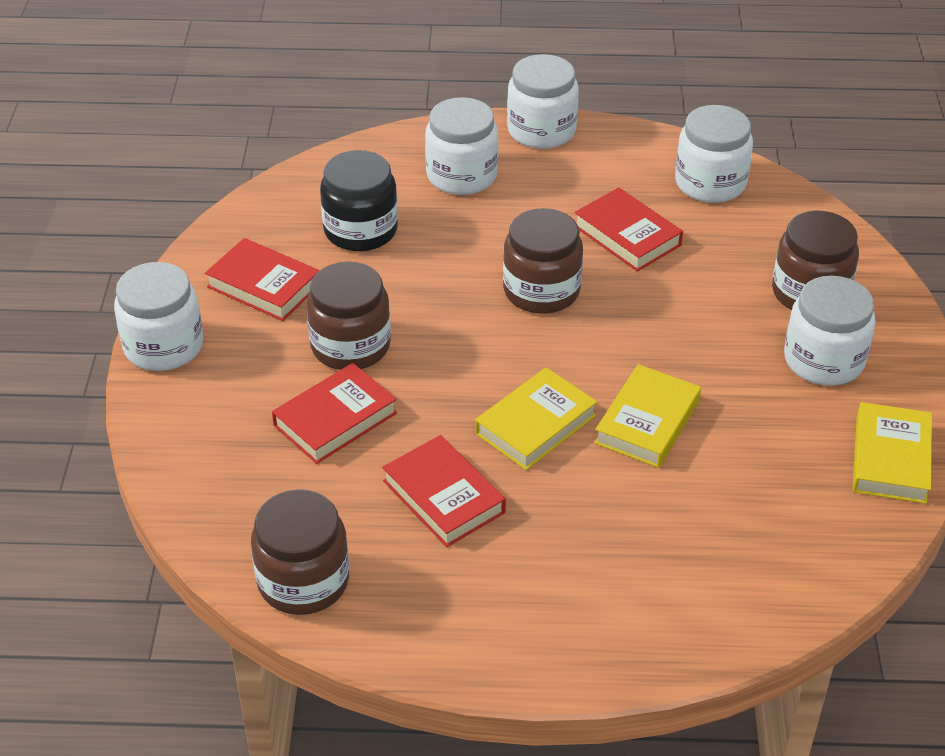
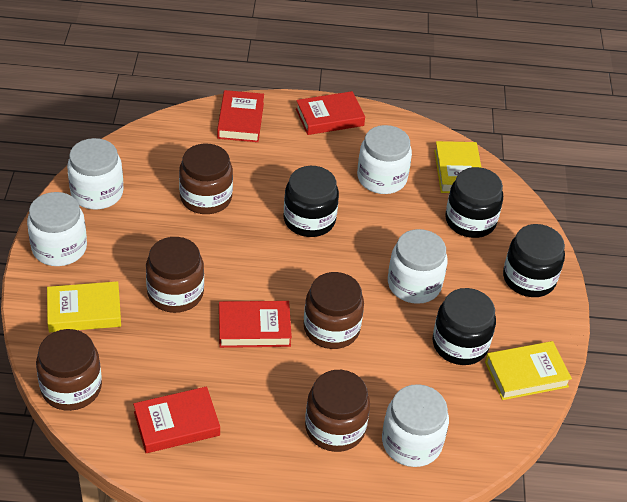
black jar: [320,150,398,251] = 1 -> [284,166,339,237] [433,288,496,365] [445,167,503,238] [503,224,565,297] = 4
brown jar: [251,489,349,615] [306,262,391,370] [503,208,583,314] [772,211,859,310] = 4 -> [36,329,102,411] [146,237,204,313] [179,143,233,214] [304,272,364,349] [305,370,370,452] = 5

